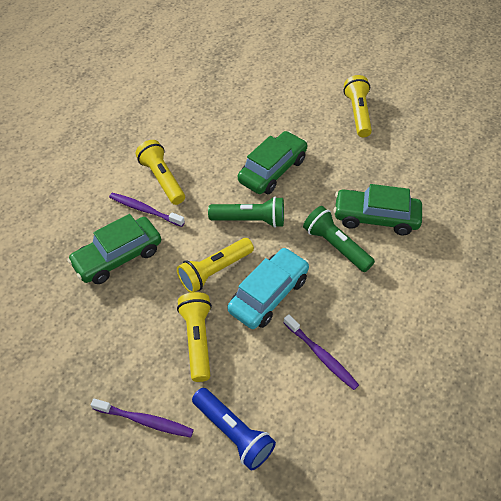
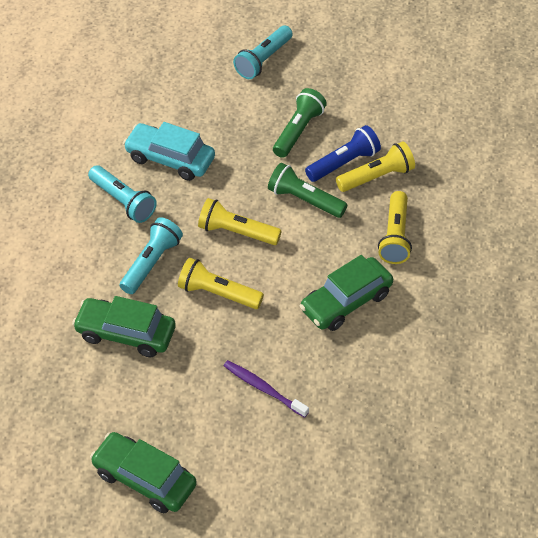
purple toothbrush: [91,398,194,438] [109,193,185,227] [284,314,359,390] = 3 -> [223,360,309,418] = 1
turquoise flashlight: none = 0 -> [88,165,157,223] [120,217,183,294] [233,26,293,79] = 3

